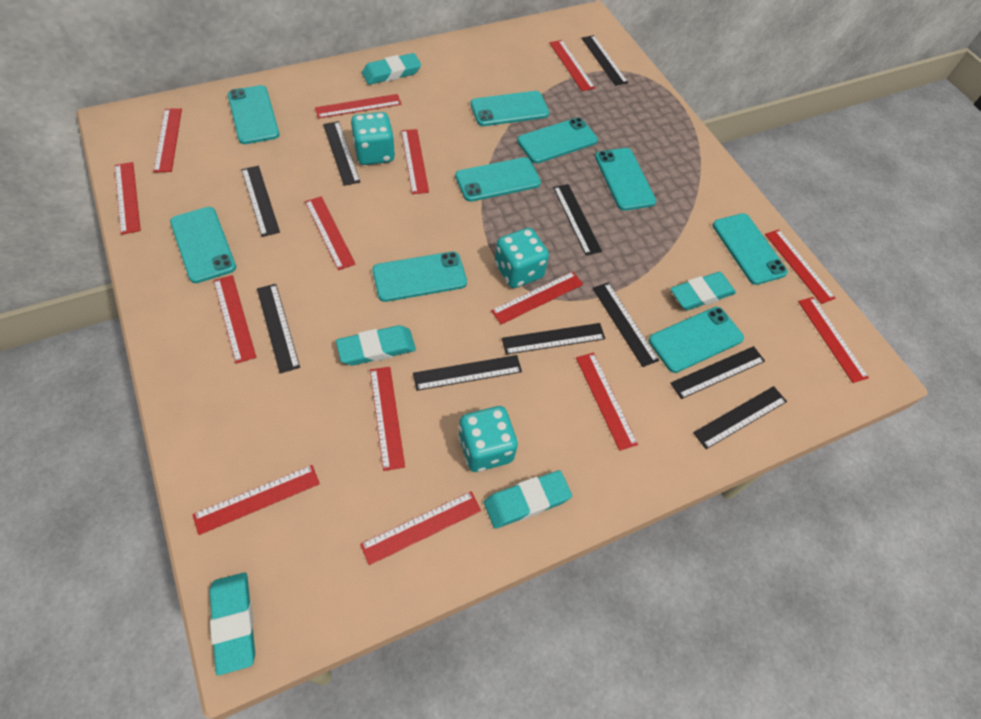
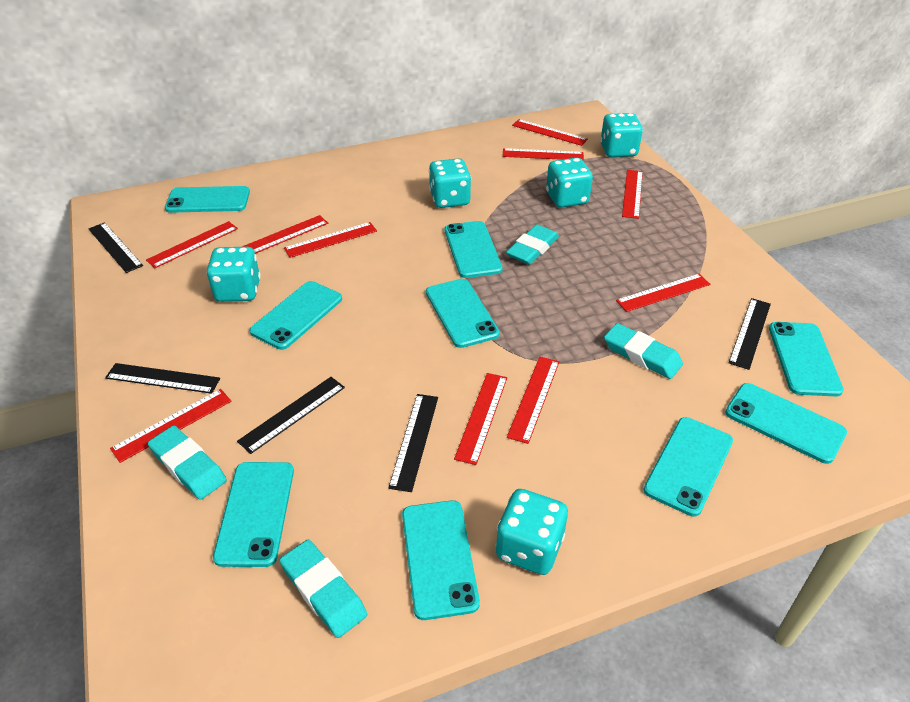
black ruler: [241,166,280,237] [257,284,300,374] [323,121,360,186] [413,355,522,391] [502,323,605,355] [553,184,602,255] [582,35,628,86] [592,283,659,367] [670,346,765,399] [693,386,787,449] = 10 -> [89,222,143,273] [105,363,220,394] [237,377,345,454] [388,394,438,492] [728,298,771,370] = 5
red ruler: [115,162,141,235] [153,108,182,173] [192,465,320,535] [213,275,256,364] [305,196,355,270] [315,94,402,119] [360,491,481,565] [370,367,405,471] [401,129,429,194] [491,272,583,324] [549,40,595,91] [576,353,638,451] [765,229,835,304] [798,297,869,383] = 14 -> [110,389,231,463] [146,221,238,268] [242,215,328,254] [284,222,377,258] [454,373,507,465] [502,148,584,161] [507,357,559,444] [512,119,588,146] [616,274,710,312] [622,170,643,219] = 10
turquoise dice: [351,112,395,165] [458,406,518,472] [495,228,549,288] = 3 -> [206,247,261,302] [429,158,471,208] [496,489,568,575] [546,158,593,208] [600,113,643,157] = 5
turquoise eraser: [209,573,255,675] [336,325,416,366] [362,53,421,85] [484,470,572,529] [670,272,736,310] = 5 -> [148,426,227,500] [279,539,367,638] [506,225,559,265] [604,323,683,379] = 4

